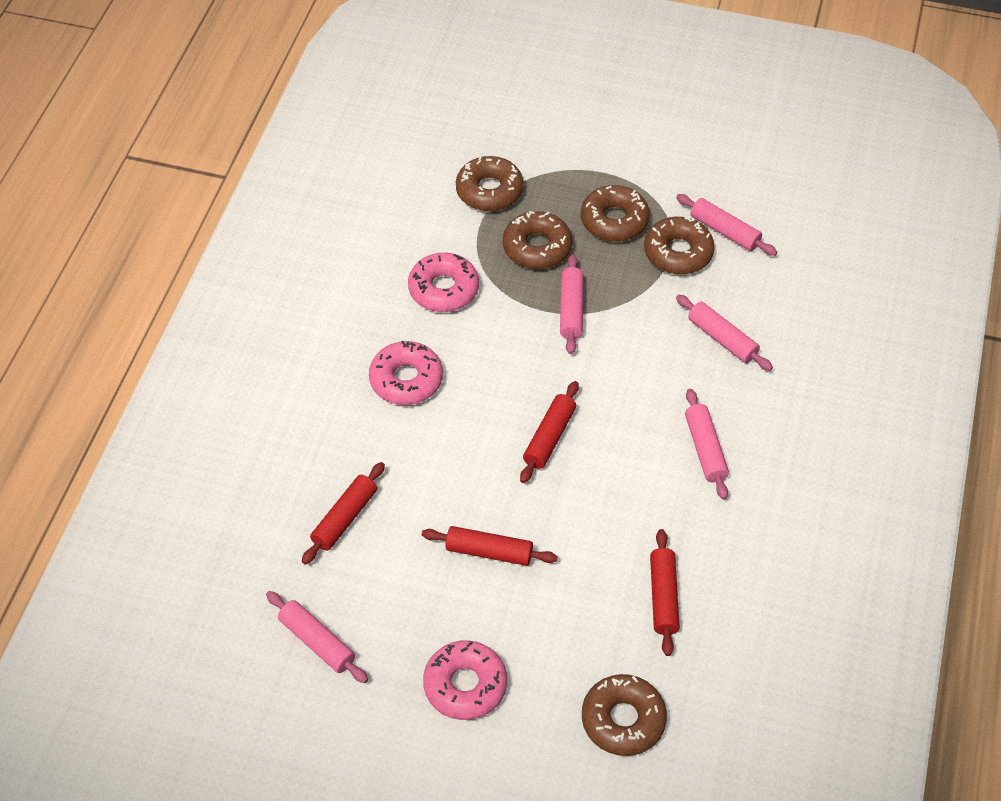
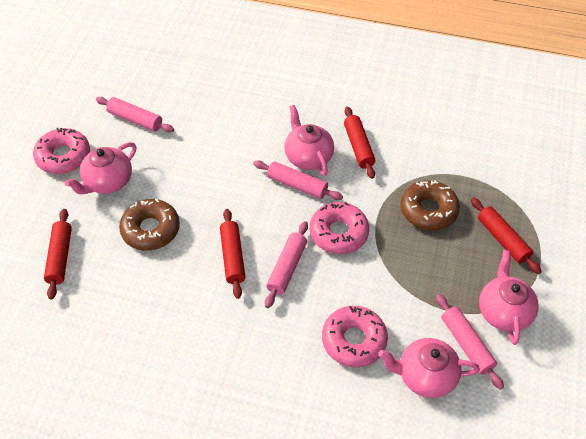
brown donut: [456,156,524,211] [503,211,572,269] [581,185,650,242] [582,674,667,756] [644,217,715,275] = 5 -> [119,199,180,251] [401,180,460,230] = 2
pink rolling pin: [266,591,368,683] [560,254,584,354] [676,194,777,256] [676,295,773,371] [685,389,729,499] = 5 -> [96,97,174,132] [253,160,343,200] [265,221,308,308] [436,294,504,390] = 4
pink teapot: none = 0 -> [65,142,136,194] [284,105,334,176] [378,338,480,398] [479,250,539,345] = 4

